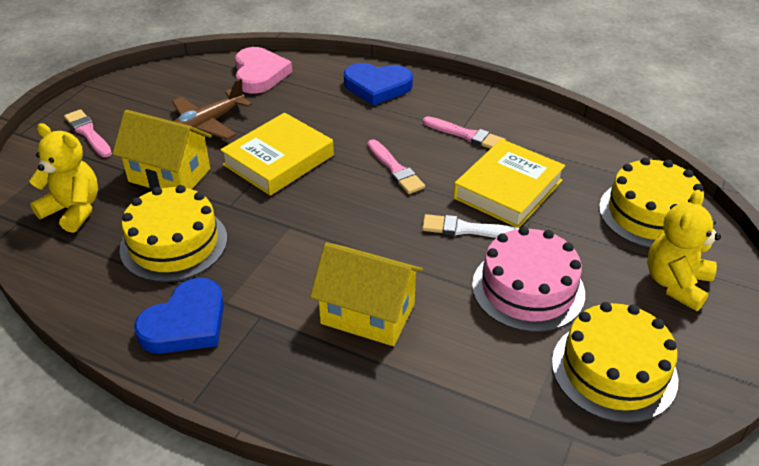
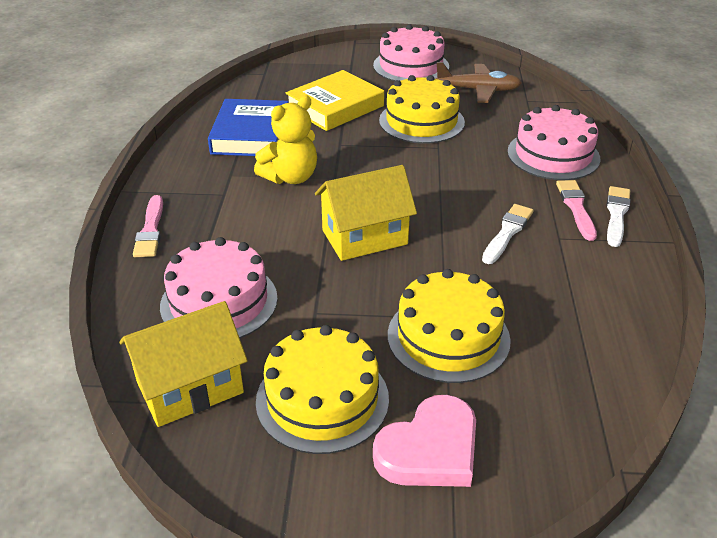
blue book: none = 0 -> [208,99,289,156] = 1
blue heart: [134,278,224,354] [344,63,413,106] = 2 -> none = 0
pink brush: [64,109,112,157] [367,139,425,194] [423,116,506,149] = 3 -> [133,195,163,257] [556,180,597,241] = 2
pink cake: [472,226,585,332] = 1 -> [160,237,278,338] [373,24,449,81] [507,105,600,180] = 3
white brush: [422,214,519,238] = 1 -> [482,204,534,264] [606,186,631,247] = 2
yellow book: [220,113,334,196] [453,139,565,228] = 2 -> [286,70,384,131] = 1
yellow teddy bear: [29,123,98,233] [647,190,721,311] = 2 -> [254,95,317,184] = 1

